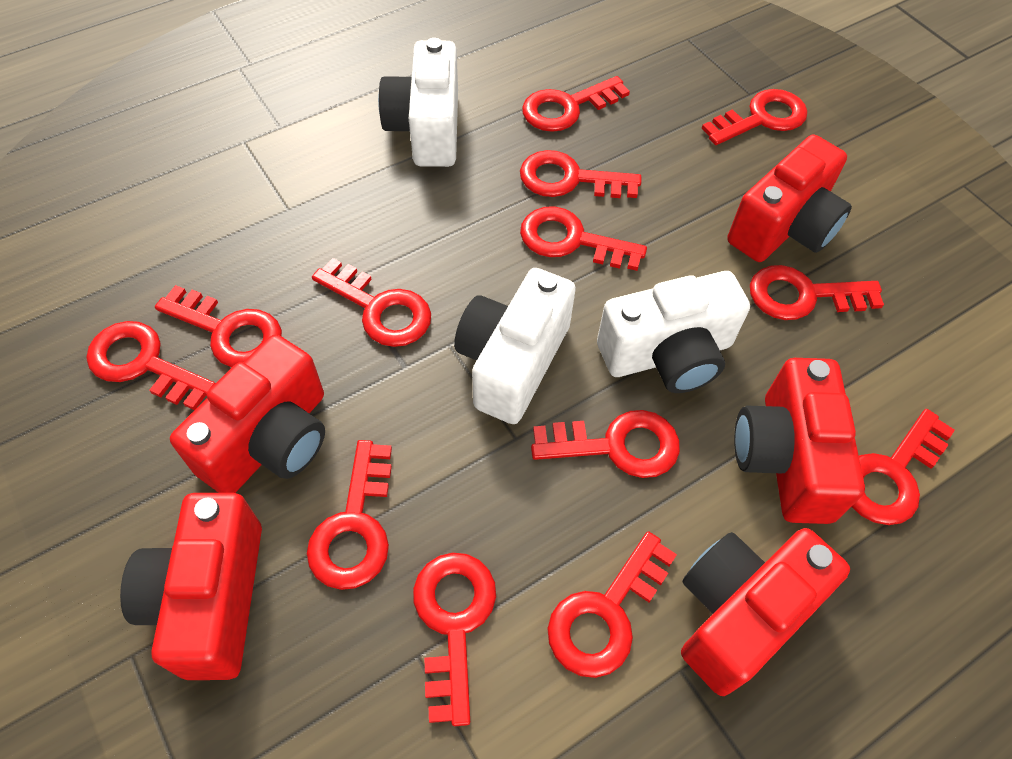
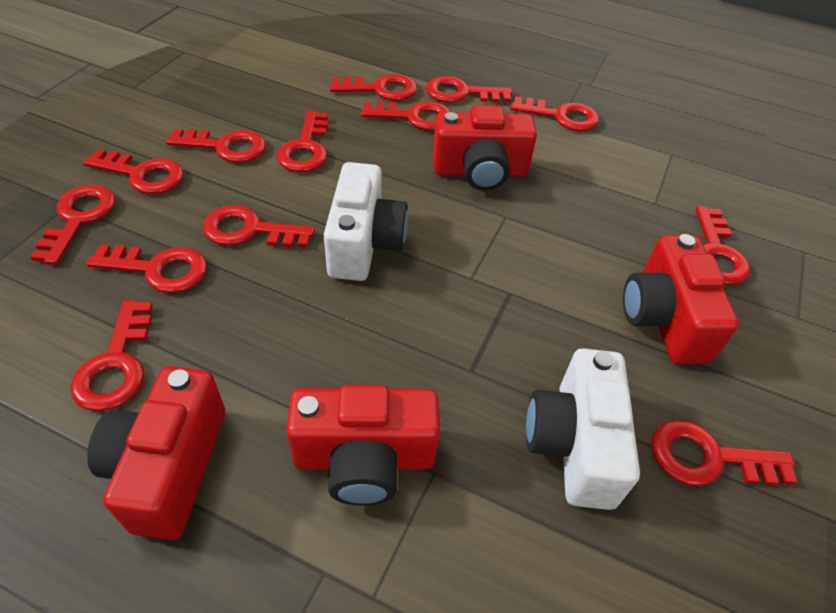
red camera: [120,493,262,680] [170,335,325,493] [681,528,850,696] [727,134,852,262] [734,358,865,524] = 5 -> [87,366,225,540] [286,385,440,506] [433,105,537,191] [623,234,739,364] = 4
white camera: [378,38,458,167] [454,268,576,424] [597,271,750,393] = 3 -> [324,162,408,281] [526,348,640,510] = 2

